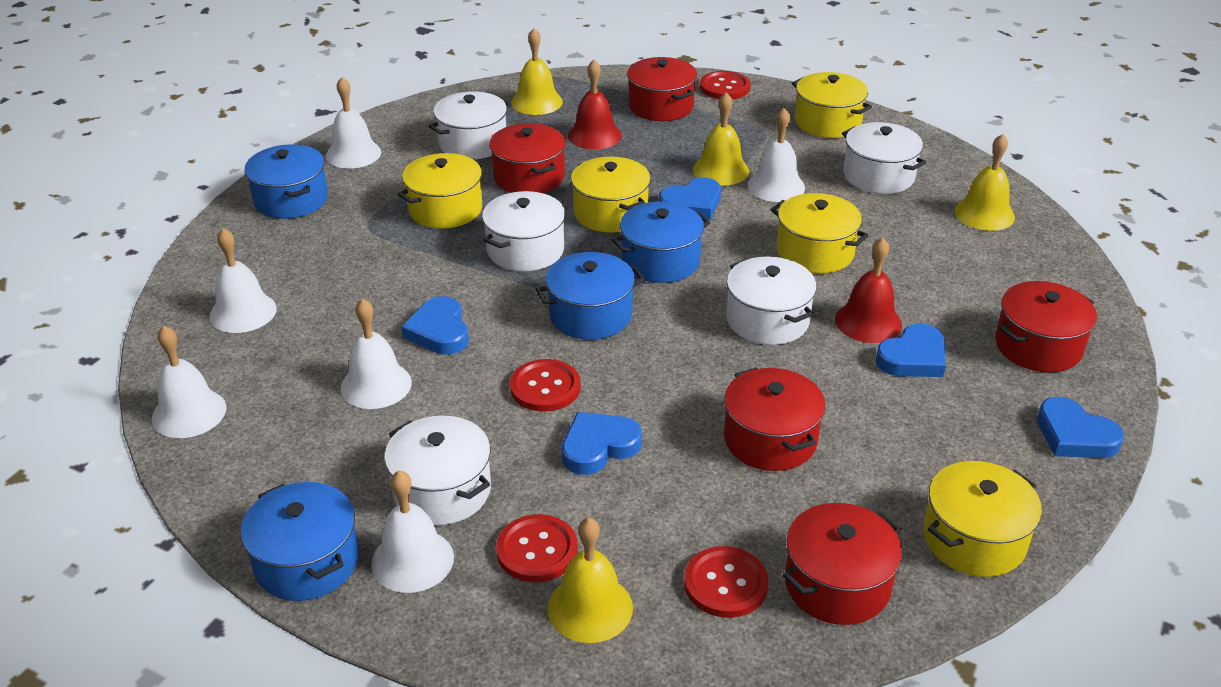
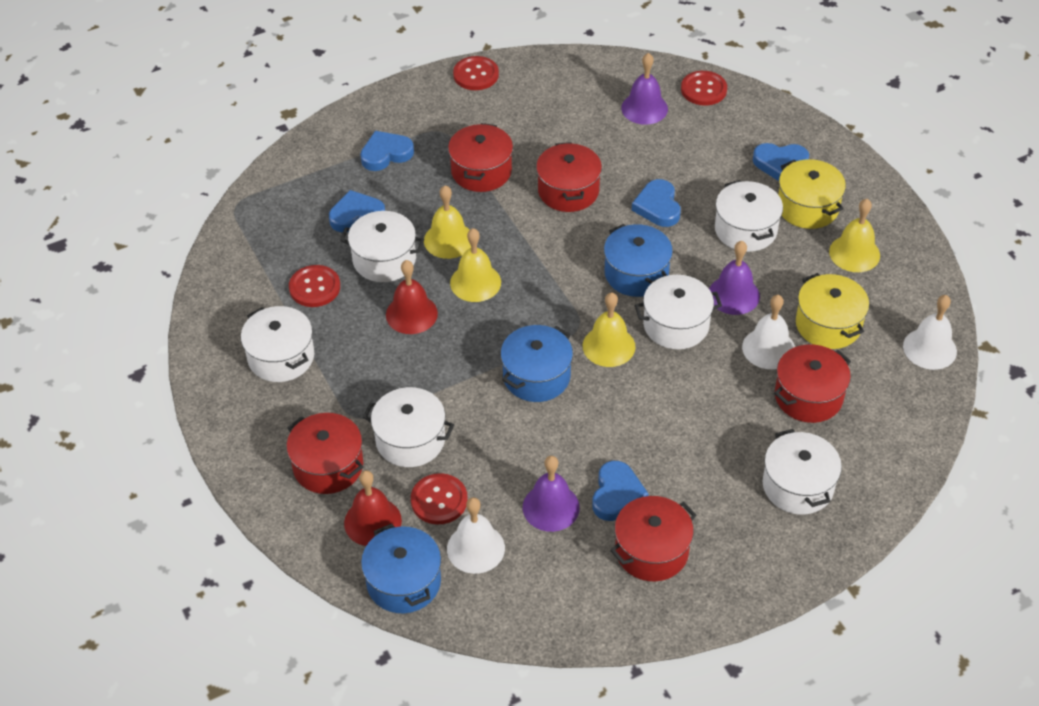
blue pot: [241,482,359,601] [245,144,328,219] [535,252,645,340] [612,202,710,283] = 4 -> [361,524,441,613] [501,325,573,402] [604,224,673,297] = 3
purple bell: none = 0 -> [523,456,580,532] [621,53,668,125] [709,241,760,315] = 3
white bell: [152,326,226,438] [209,228,277,333] [326,77,381,169] [340,298,412,409] [371,470,454,593] [748,108,805,202] = 6 -> [447,497,505,574] [742,295,795,369] [903,295,957,370] = 3
white pot: [384,416,491,525] [428,91,512,159] [482,191,565,271] [726,257,817,345] [842,122,927,194] = 5 -> [241,306,314,382] [340,211,424,282] [363,387,454,467] [635,275,722,349] [715,180,783,252] [763,429,842,515] = 6
yellow pot: [398,153,486,229] [571,157,651,233] [771,193,869,273] [792,72,872,138] [923,461,1042,577] = 5 -> [778,159,846,229] [796,273,869,349] = 2

